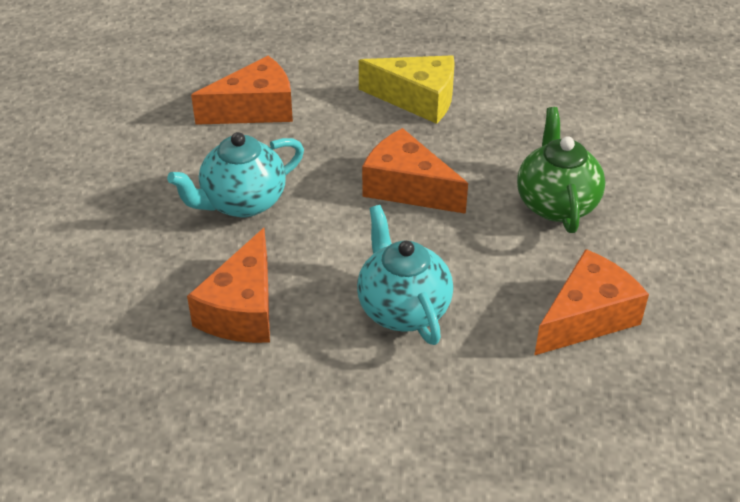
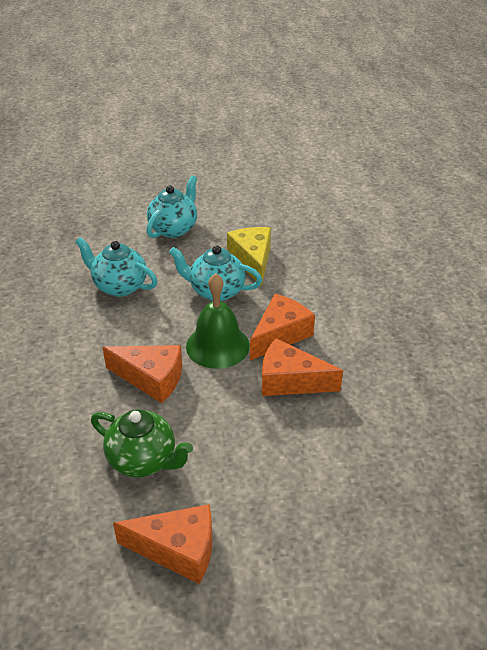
green bell: none = 0 -> [186,273,250,369] = 1
turquoise teapot: [167,132,304,217] [357,205,453,345] = 2 -> [75,237,158,297] [146,175,197,238] [169,245,262,301] = 3

